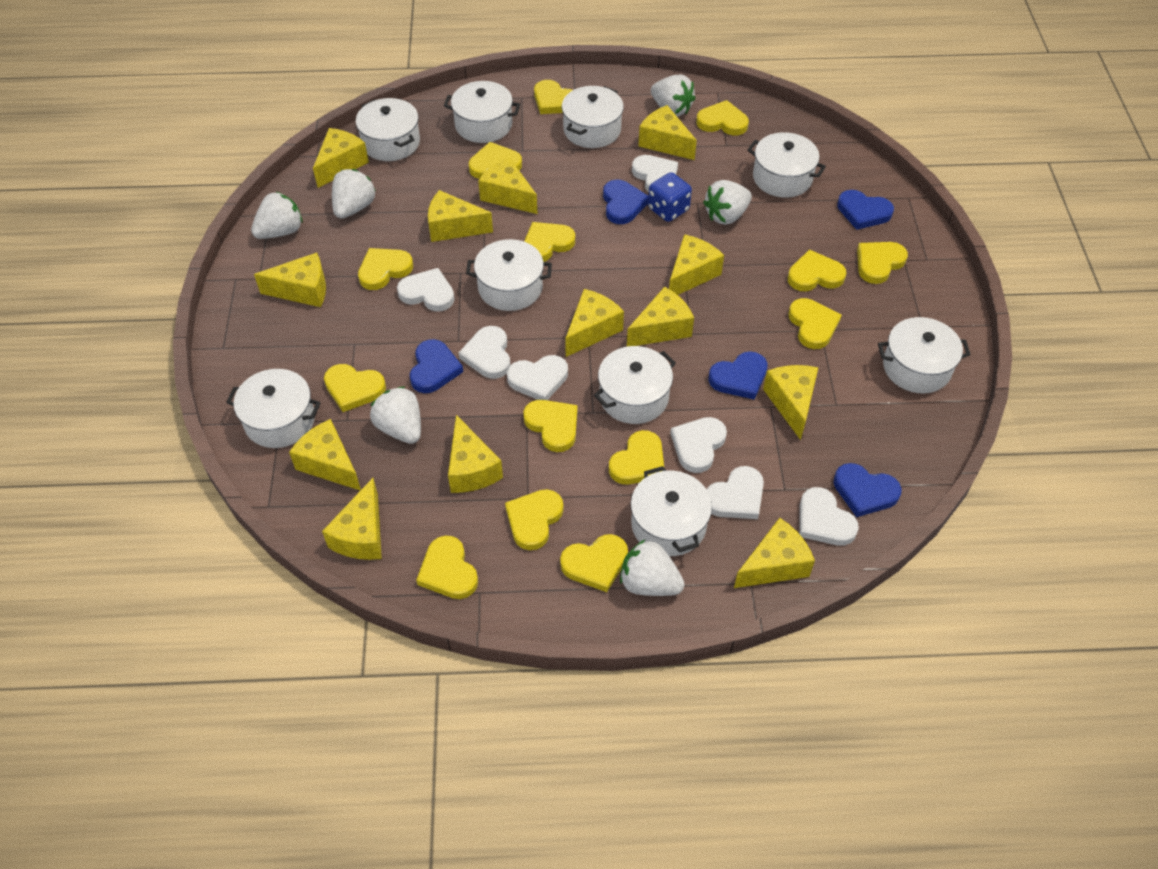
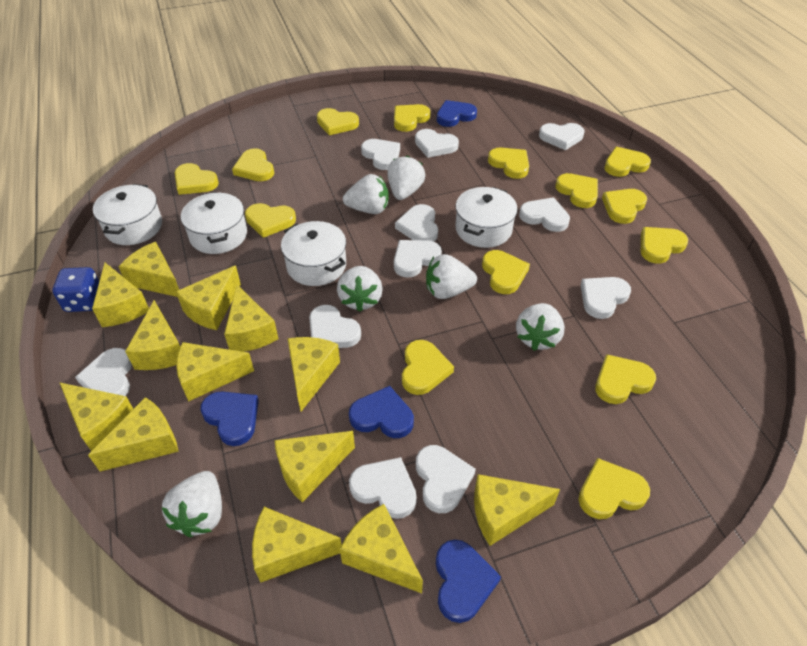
blue heart: [410,339,463,393] [603,179,648,224] [708,351,768,400] [834,463,902,517] [837,190,894,230] = 5 -> [201,391,259,446] [349,386,414,438] [436,540,501,623] [437,100,477,127] = 4
white heart: [397,268,454,312] [459,326,510,379] [507,355,568,400] [632,155,678,192] [670,417,727,473] [707,466,764,519] [799,487,859,546] = 7 -> [75,348,132,396] [309,305,361,348] [349,457,417,519] [361,139,400,170] [394,240,442,278] [395,204,438,242] [415,129,459,158] [416,445,476,513] [519,197,570,232] [539,123,584,150] [581,277,631,319] = 11
white pot: [226,369,321,448] [356,98,420,161] [444,81,520,143] [466,239,552,311] [562,86,624,148] [594,346,676,424] [631,466,712,556] [748,132,826,198] [878,317,971,393] = 9 -> [93,184,162,245] [181,192,247,254] [281,221,346,286] [455,187,518,248] = 4

